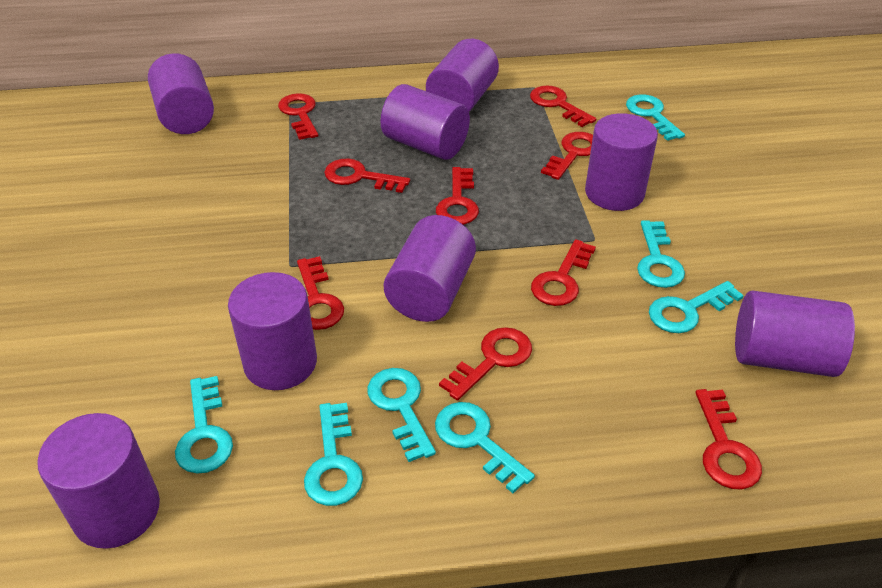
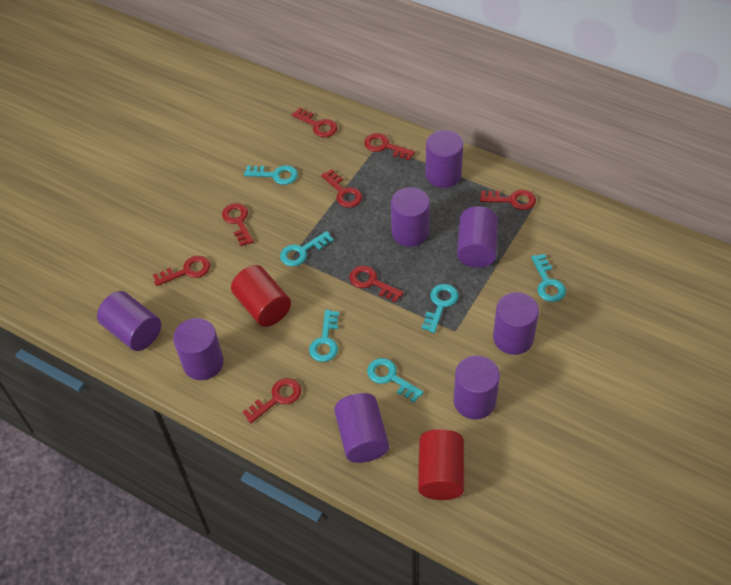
red cylinder: none = 0 -> [231,265,291,327] [418,429,464,500] = 2
red key: [278,93,318,140] [297,256,344,330] [324,159,410,193] [436,167,479,225] [439,327,532,400] [530,86,596,127] [531,239,596,306] [541,132,593,180] [695,389,762,490] = 9 -> [153,256,210,286] [222,203,254,246] [243,378,301,423] [292,108,337,137] [321,169,362,208] [350,266,404,303] [364,133,415,161] [480,190,536,210] = 8
turquoise key: [175,376,233,474] [304,403,363,506] [367,368,436,462] [435,402,535,493] [626,94,685,141] [637,220,685,288] [649,281,744,333] = 7 -> [244,165,298,185] [280,231,334,266] [309,310,339,362] [367,358,424,403] [421,284,459,333] [531,254,566,302] = 6

